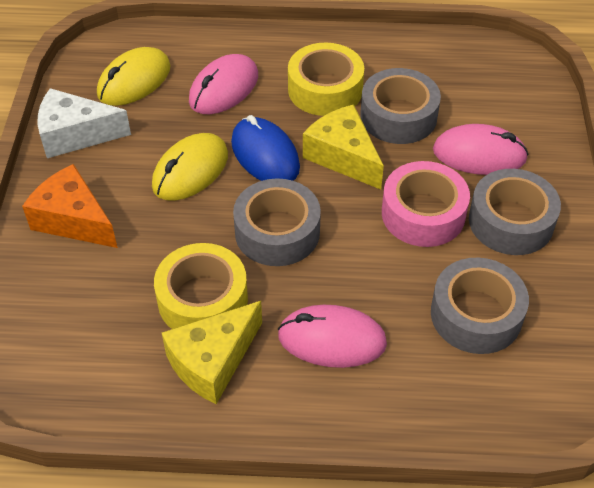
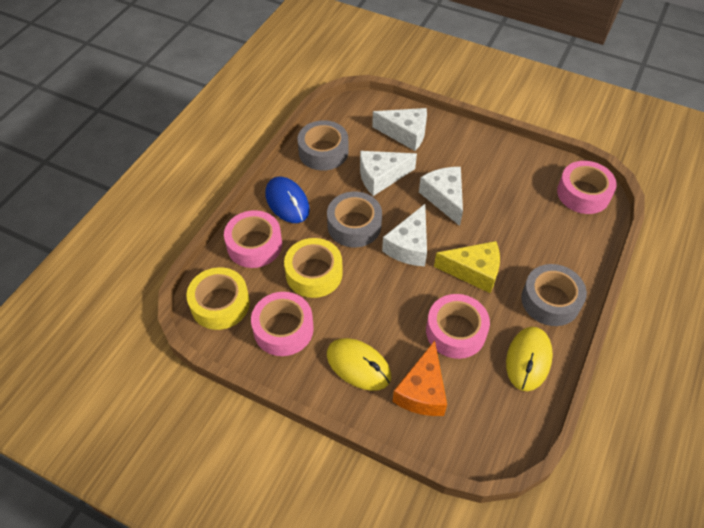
grey tape: [233,178,321,266] [360,68,441,144] [431,258,529,354] [469,169,561,255] = 4 -> [298,120,348,171] [327,192,382,247] [521,264,587,326] = 3
pink mouse: [189,54,258,114] [278,305,387,368] [433,124,529,175] = 3 -> none = 0
pink tape: [382,161,470,247] = 1 -> [224,210,282,268] [251,292,314,356] [426,294,490,359] [557,161,617,214] = 4
white cheese: [38,88,131,158] = 1 -> [360,151,417,196] [372,108,427,151] [382,204,427,266] [419,167,463,226] = 4
yellow cheese: [162,301,262,404] [303,104,384,190] = 2 -> [434,241,500,293] = 1

